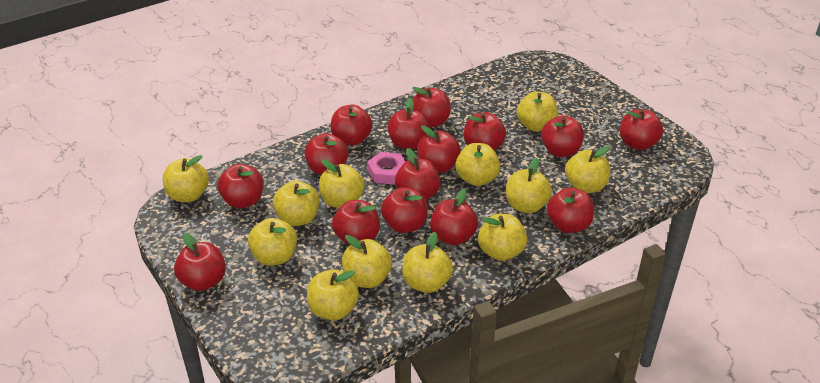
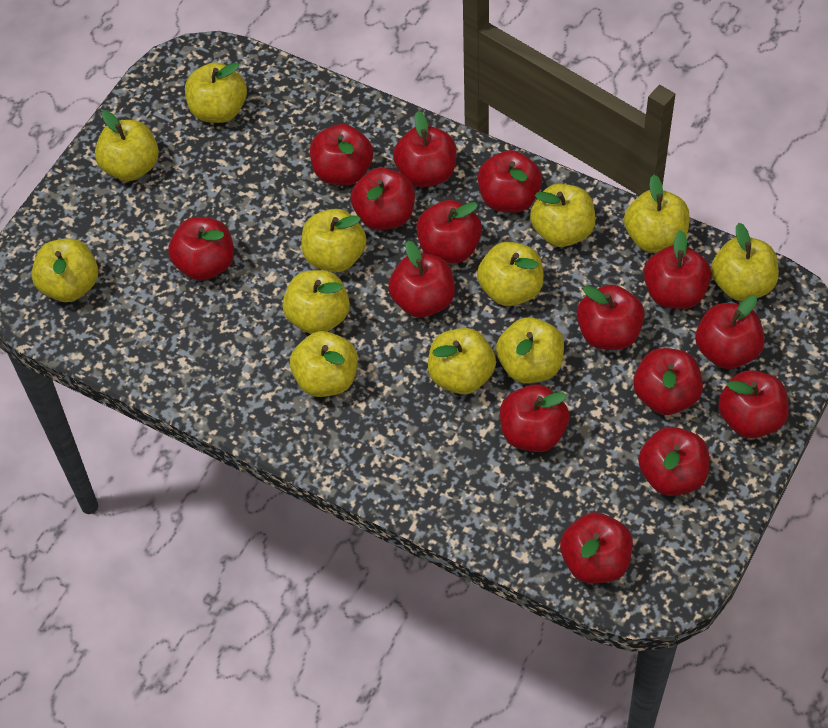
pink nut: [367,152,405,185] = 1 -> none = 0

